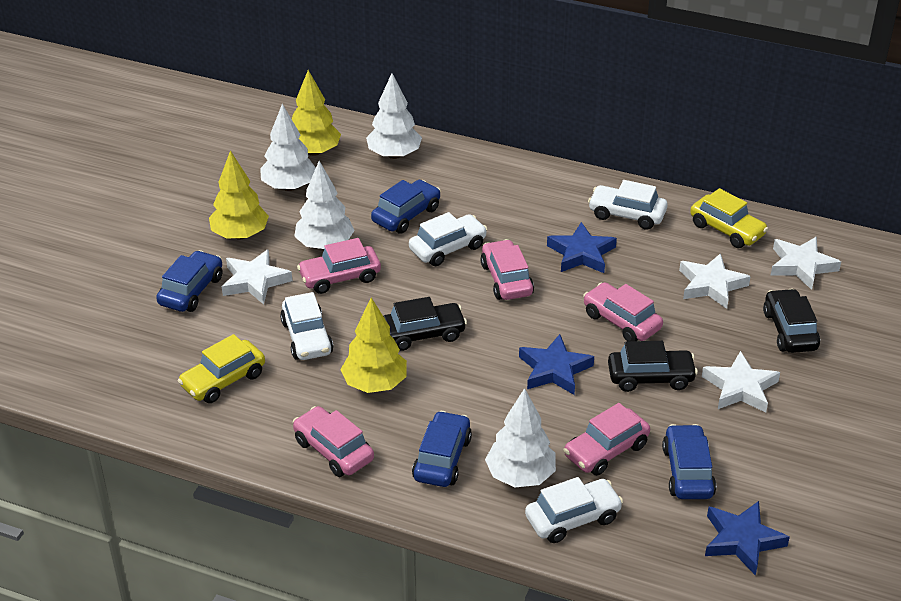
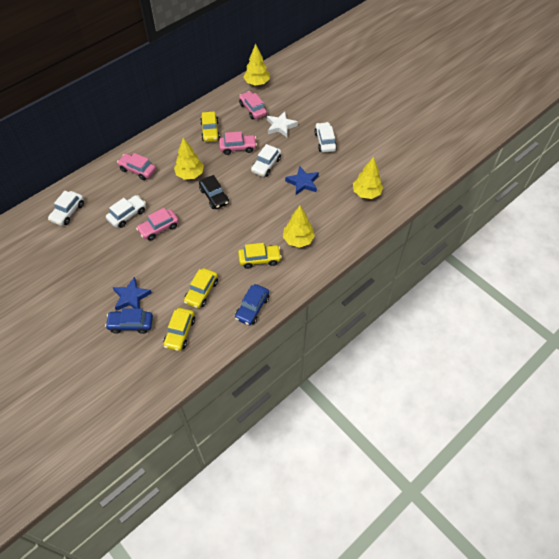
black car: [383,297,467,351] [608,341,698,392] [763,289,820,353] = 3 -> [199,175,229,209] = 1
blue car: [156,250,222,312] [371,180,441,234] [412,411,472,487] [662,424,716,499] = 4 -> [105,309,153,334] [235,284,269,325] = 2
blue star: [519,334,594,395] [547,222,617,273] [705,501,790,576] = 3 -> [113,277,152,311] [285,166,319,195] = 2
pink car: [293,406,374,477] [297,238,381,294] [481,239,534,300] [563,403,650,476] [583,282,663,341] = 5 -> [117,153,156,180] [136,208,179,241] [219,131,257,155] [239,91,267,119] = 4
white star: [222,249,292,304] [679,253,751,309] [702,351,780,413] [770,237,841,290] = 4 -> [267,111,298,137] = 1
white tree: [260,104,316,191] [294,161,355,250] [366,73,422,159] [485,388,556,487] = 4 -> none = 0
yellow car: [178,334,265,403] [690,188,768,248] = 2 -> [163,308,195,351] [184,268,218,308] [200,111,220,142] [238,243,282,269] = 4
yellow tree: [209,151,269,240] [292,70,341,156] [340,298,407,393] = 3 -> [174,138,204,180] [244,44,270,85] [283,206,315,248] [353,157,383,199] = 4

